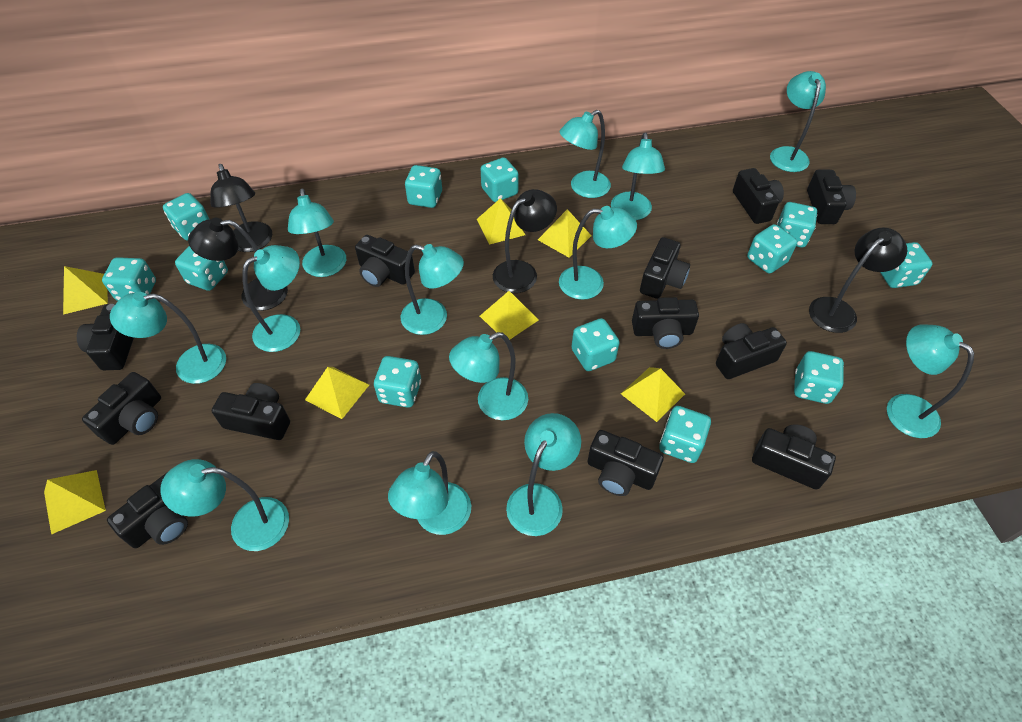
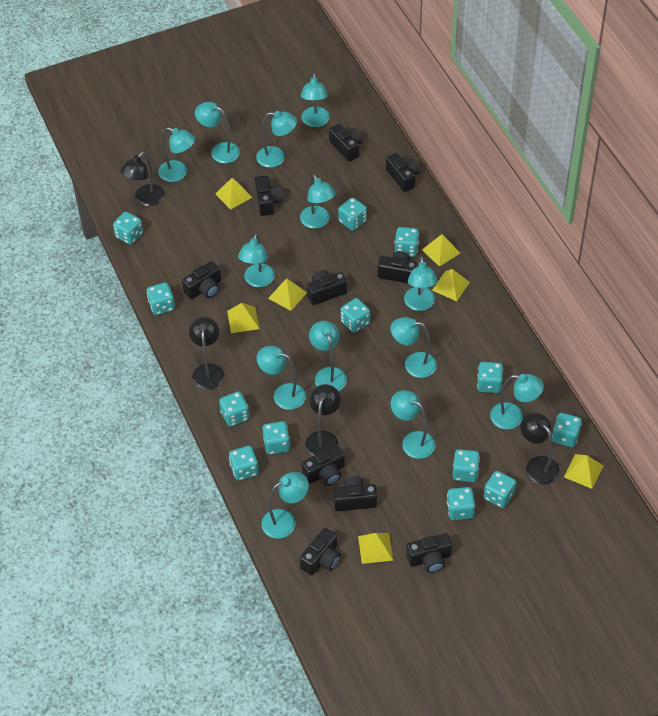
black camera: [77,304,134,370] [82,372,161,445] [107,472,188,548] [212,383,290,440] [355,235,415,287] [588,430,664,496] [632,297,699,349] [640,237,690,299] [716,323,787,379] [733,168,784,224] [752,424,836,490] [807,169,856,224] = 12 -> [182,261,221,299] [255,175,283,216] [300,528,341,575] [302,445,345,486] [307,270,347,305] [329,124,363,162] [333,476,377,511] [377,251,418,283] [386,153,420,192] [406,533,453,573] = 10
turquoise dice: [102,257,156,301] [163,193,209,241] [175,246,228,291] [374,356,421,408] [405,165,442,208] [481,158,519,202] [571,318,619,371] [659,406,711,463] [747,224,798,273] [777,202,817,247] [794,351,844,404] [880,242,933,288] = 12 -> [113,212,143,245] [147,282,175,315] [219,391,249,427] [229,446,259,481] [262,421,290,455] [338,197,367,231] [340,298,370,333] [395,227,419,257] [447,487,475,520] [453,449,480,482] [477,362,503,393] [484,471,516,508] [552,413,582,447] = 13

